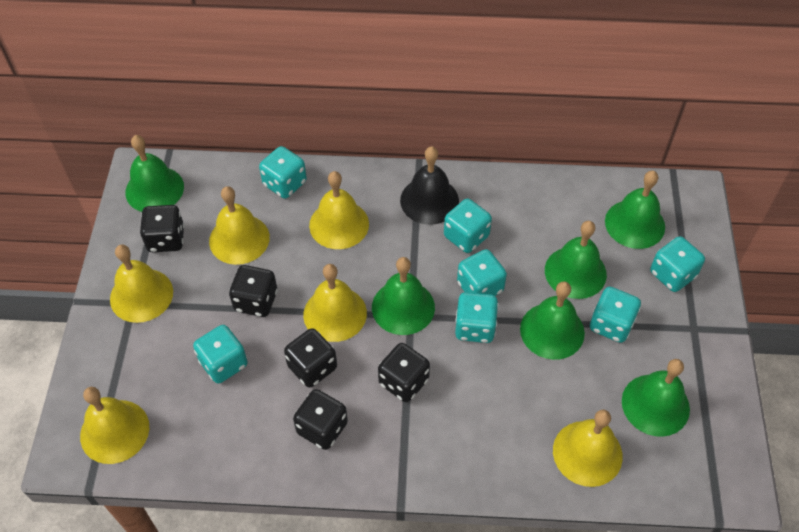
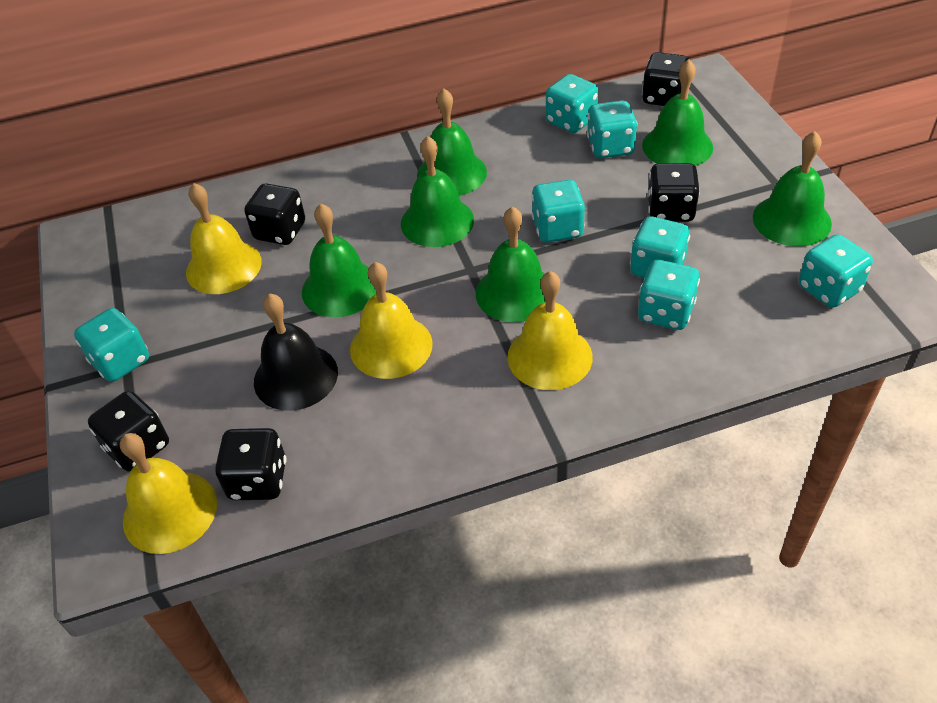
yellow bell: [80,387,149,464] [110,244,173,323] [209,186,270,265] [303,264,367,342] [309,171,369,249] [553,410,623,487] = 6 -> [120,433,217,554] [186,183,262,294] [350,262,433,379] [507,271,593,390] = 4

